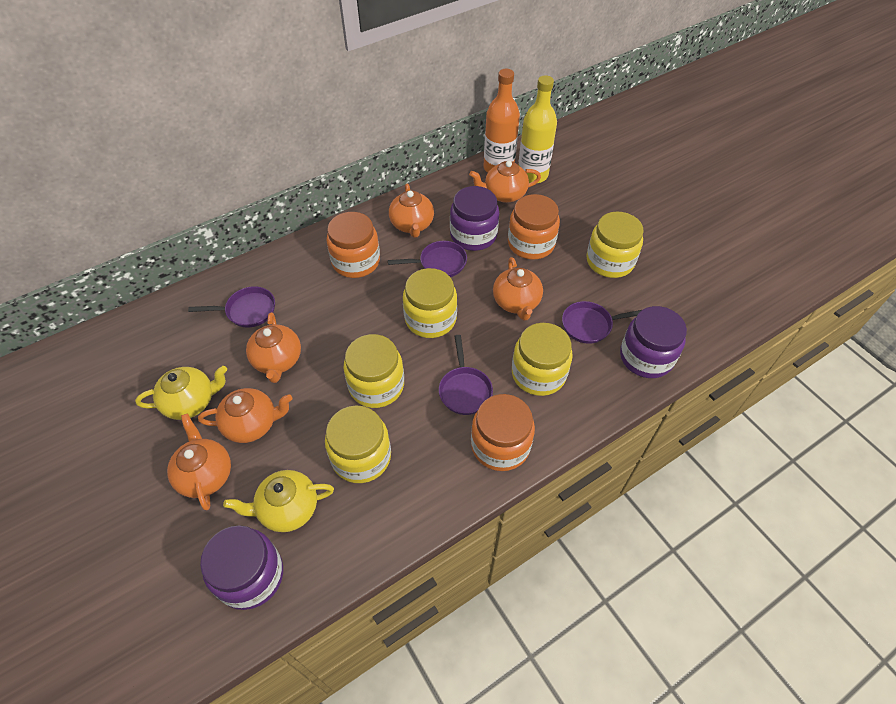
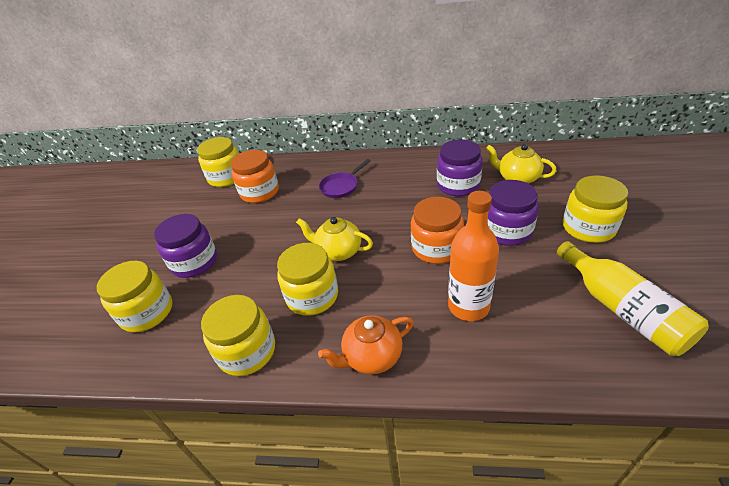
orange jar: [327,212,380,278] [471,394,535,471] [508,194,560,260] = 3 -> [231,150,279,203] [411,197,464,264] = 2
orange teapot: [167,413,231,510] [198,388,292,443] [246,312,301,383] [389,183,434,238] [469,161,541,203] [493,257,543,321] = 6 -> [318,315,413,374] = 1
purple pan: [188,286,275,328] [388,241,467,277] [439,335,493,415] [562,301,642,344] = 4 -> [319,159,370,198] = 1

